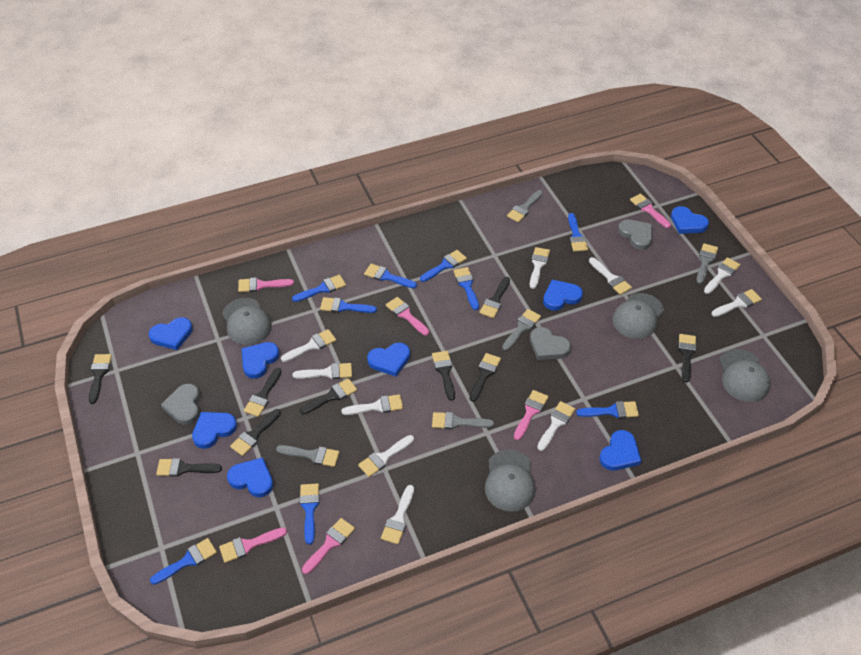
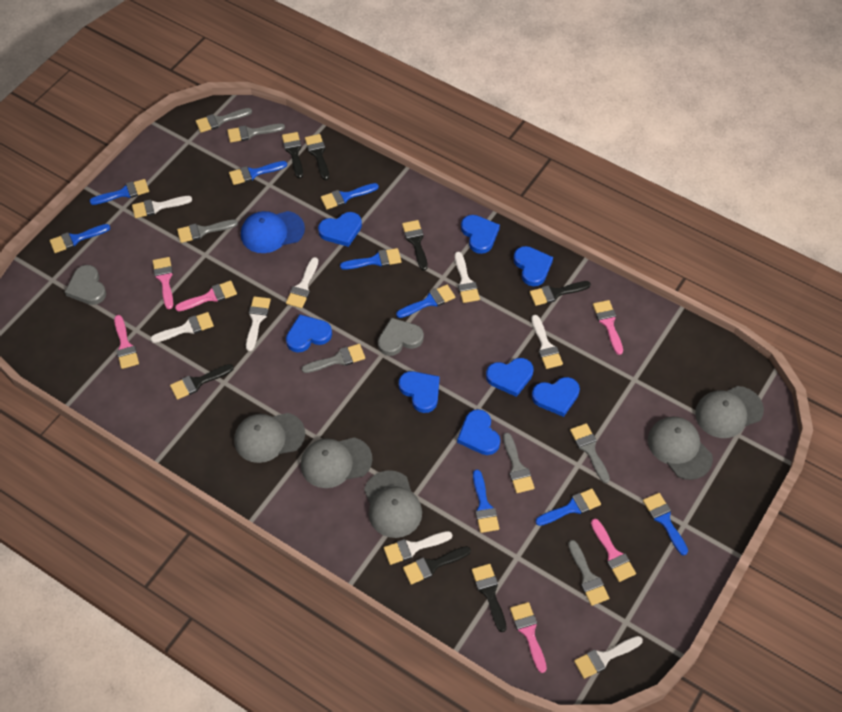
black brush: [89,354,112,404] [156,458,222,477] [230,409,281,456] [244,368,282,417] [300,378,357,414] [432,351,455,401] [470,353,501,402] [479,277,510,318] [678,334,696,382] = 9 -> [170,364,234,400] [282,132,303,178] [305,134,329,180] [402,220,428,271] [403,546,471,584] [472,564,507,632] [530,281,591,306] = 7
blue cap: none = 0 -> [241,211,305,253] = 1
grey brush: [276,445,339,467] [432,412,494,429] [502,309,541,351] [507,190,543,223] [696,243,718,284] = 5 -> [177,220,238,243] [196,108,252,133] [227,124,285,143] [301,344,365,373] [503,432,535,493] [568,540,609,606] [570,423,610,483] = 7
grey cap: [222,298,272,345] [485,449,536,512] [612,293,664,339] [719,349,771,402] = 4 -> [234,413,305,463] [301,437,372,488] [364,470,422,538] [648,416,713,480] [695,386,764,438] = 5
grey heart: [161,384,200,425] [530,327,571,360] [618,220,652,250] = 3 -> [65,265,106,305] [378,318,424,356] = 2
white brush: [281,329,336,362] [292,363,352,379] [341,394,403,415] [358,435,414,477] [381,485,414,544] [530,247,550,289] [537,401,575,451] [589,257,632,295] [704,257,740,294] [711,289,762,317] = 10 -> [132,196,192,218] [150,312,214,343] [246,296,271,351] [286,257,318,308] [384,531,452,565] [455,252,480,303] [531,315,563,369] [574,636,643,679] = 8

